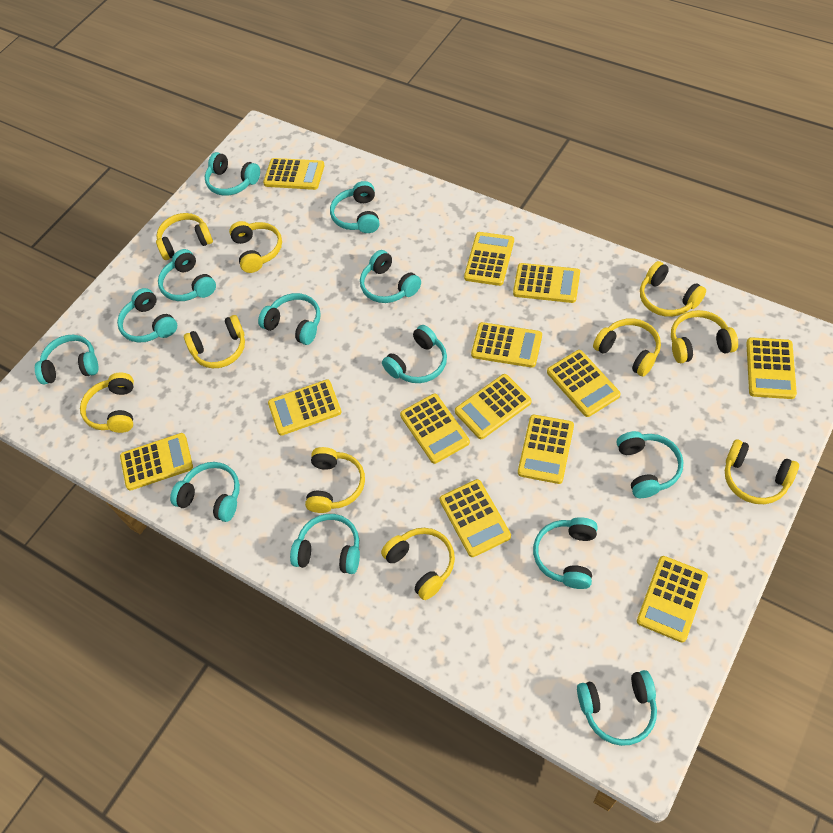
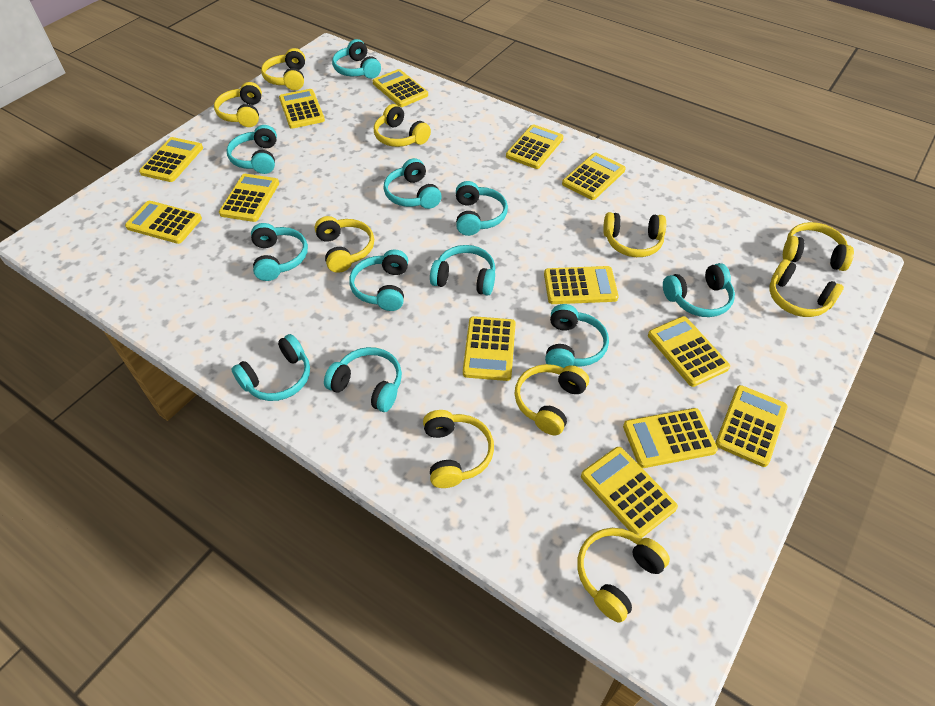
turquoise headphones: [35,335,98,385] [117,288,177,342] [158,249,216,301] [170,462,240,522] [205,152,260,196] [258,293,321,345] [290,514,360,574] [330,181,379,233] [360,250,421,303] [382,325,447,383] [533,517,598,589] [577,670,657,746] [617,431,683,498] = 13 -> [226,125,277,174] [232,334,310,401] [251,223,308,281] [324,347,402,412] [332,39,381,79] [349,250,408,311] [384,158,442,209] [430,245,495,296] [456,181,508,236] [545,304,609,368] [663,263,735,317] = 11

